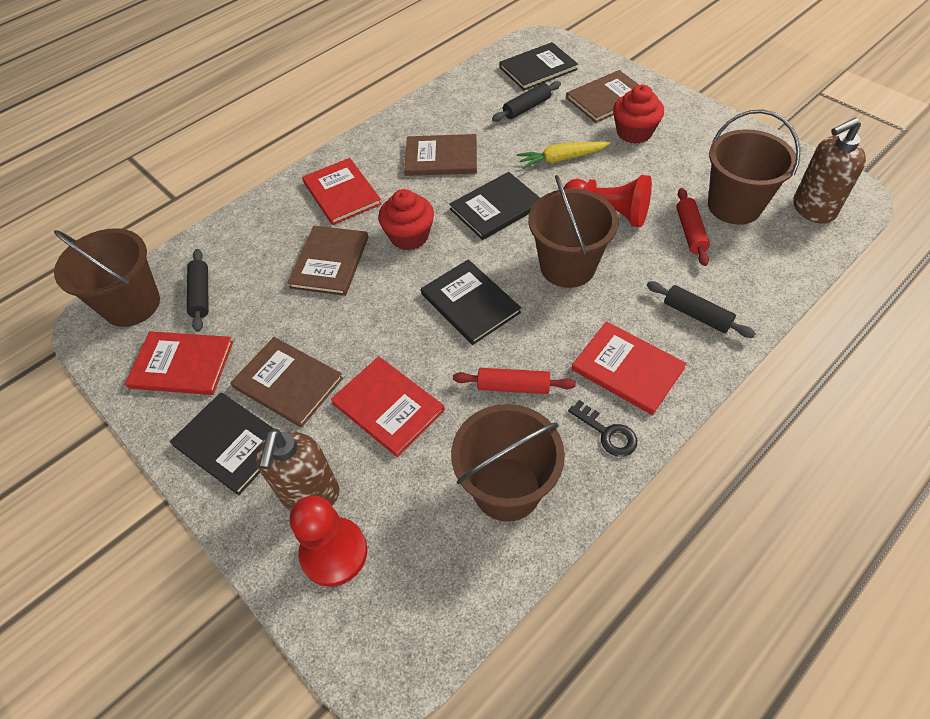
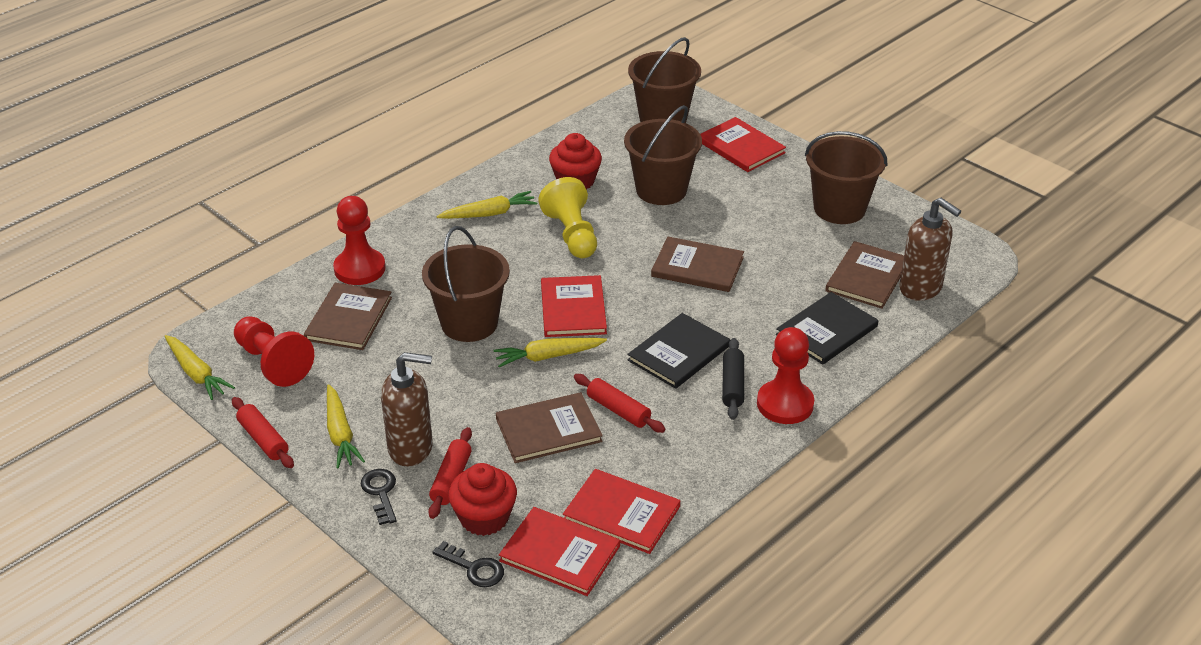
black book: [170,392,274,495] [421,259,521,345] [449,172,540,240] [499,42,578,90] = 4 -> [627,313,730,389] [776,292,878,364] = 2
black key: [568,400,637,457] = 1 -> [361,469,397,525] [432,541,504,587] = 2
black rolling pin: [187,249,209,332] [492,81,561,122] [647,281,756,338] = 3 -> [722,338,744,420] = 1
red pawn: [290,495,367,587] [563,175,652,227] = 2 -> [234,316,314,387] [333,196,386,285] [757,327,814,424] = 3
red rolling pin: [453,368,576,394] [676,188,710,266] = 2 -> [232,397,294,468] [428,427,472,519] [574,374,665,433] = 3
yellow carrot: [517,141,611,169] = 1 -> [164,335,235,400] [327,384,365,468] [436,191,537,219] [493,338,607,367] = 4
yellow pawn: none = 0 -> [538,177,597,258] = 1

